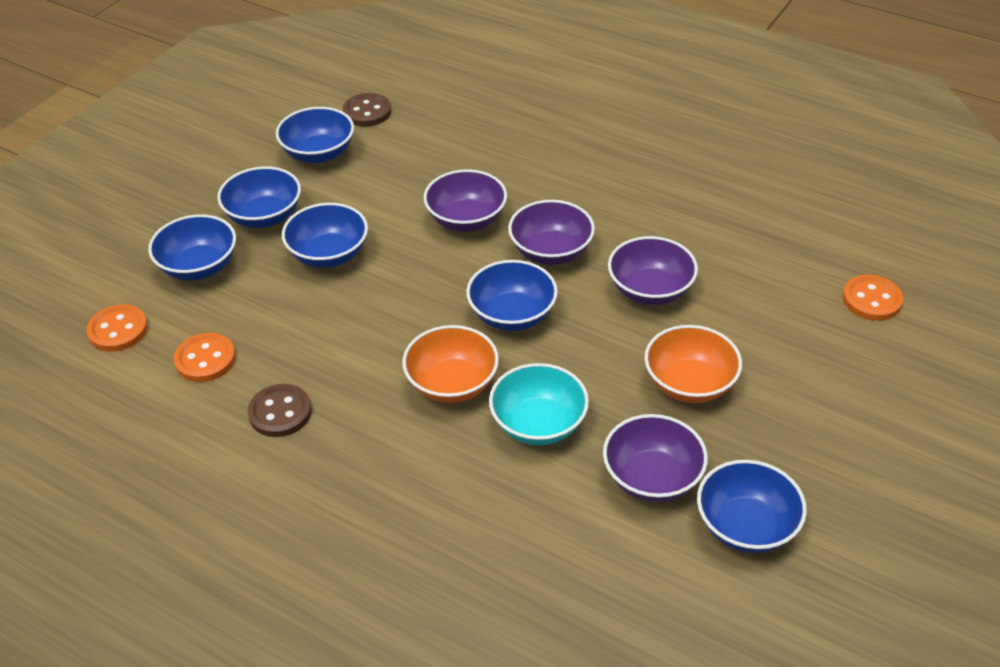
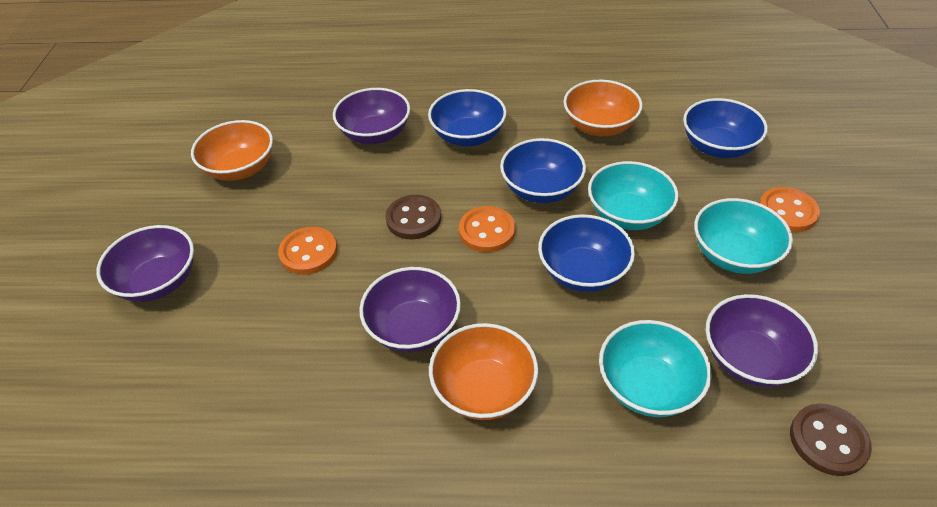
blue bowl: [148,214,236,281] [217,166,301,228] [276,107,354,163] [282,203,368,268] [466,260,558,331] [697,460,807,553] = 6 -> [428,89,507,147] [500,138,586,203] [538,214,635,292] [683,98,768,158] = 4
orange bowl: [402,325,499,403] [644,325,742,403] = 2 -> [191,120,273,181] [429,323,538,420] [563,80,642,136] = 3
turquoise bowl: [489,363,589,445] = 1 -> [588,161,678,230] [599,320,712,417] [694,198,793,274] = 3

